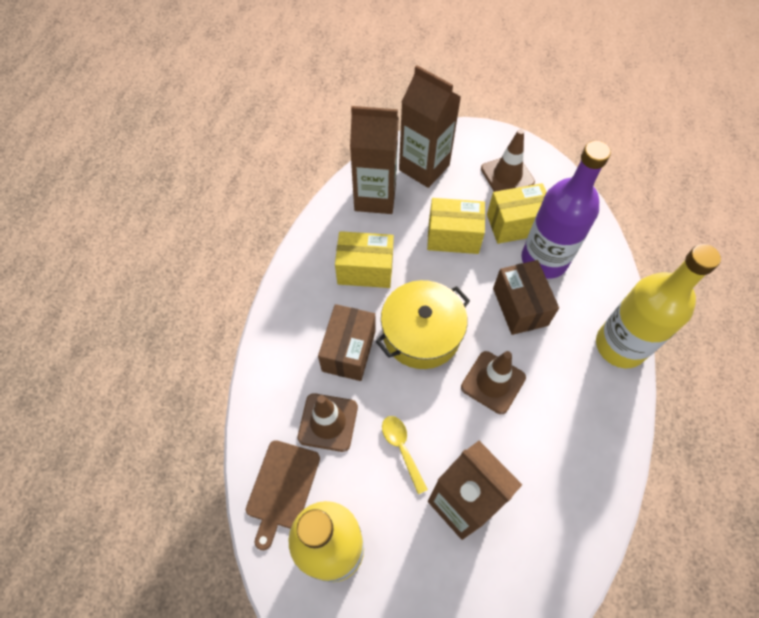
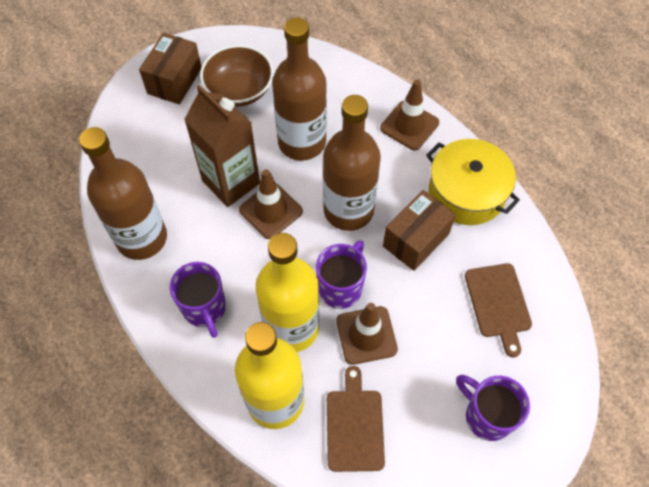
brown bottle: none = 0 -> [79,127,167,260] [272,18,327,161] [323,95,381,231] = 3
brown bowl: none = 0 -> [200,45,274,107] = 1
brown carton: [350,106,399,214] [399,65,461,188] [428,441,522,540] = 3 -> [184,85,260,207] = 1
brown cutting board: [246,440,320,550] = 1 -> [327,366,385,472] [465,263,532,357] = 2
purple bottle: [521,141,611,279] = 1 -> none = 0
purple mug: none = 0 -> [170,262,226,338] [316,240,367,309] [456,375,530,441] = 3
yellow box: [335,231,394,288] [427,198,485,254] [487,183,546,244] = 3 -> none = 0
yellow spoon: [382,416,428,494] = 1 -> none = 0

